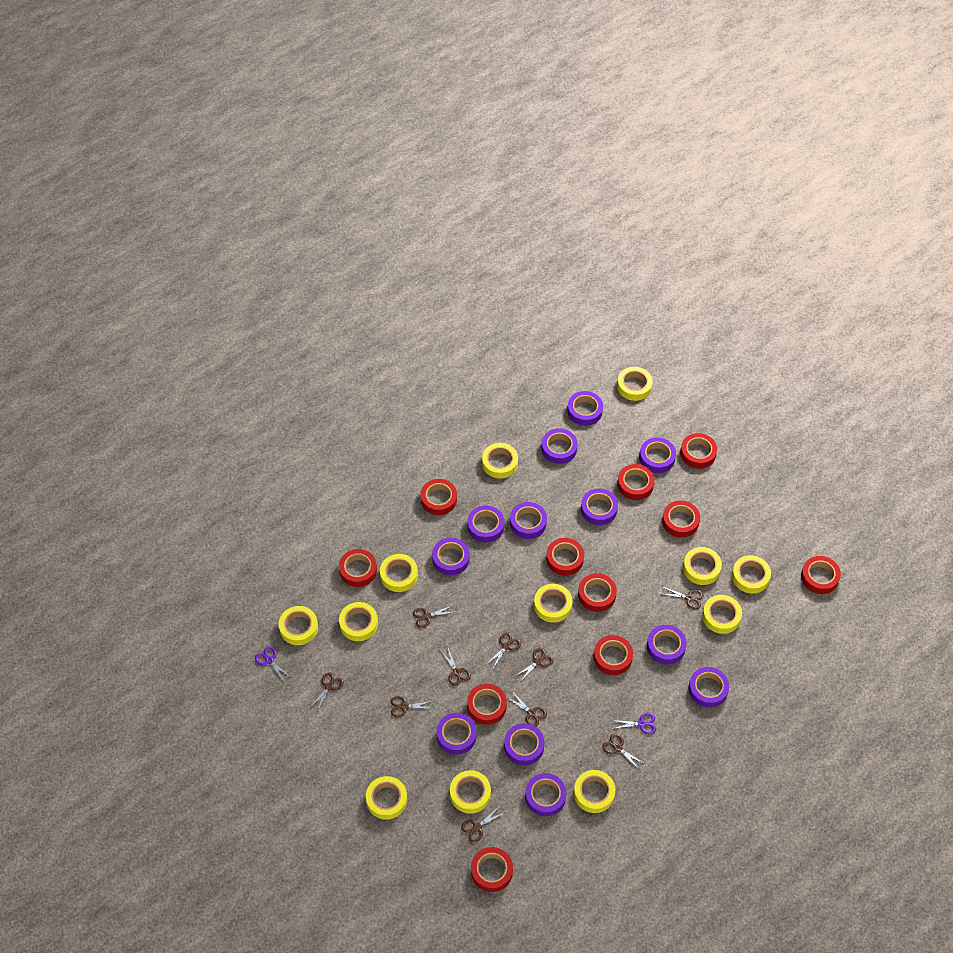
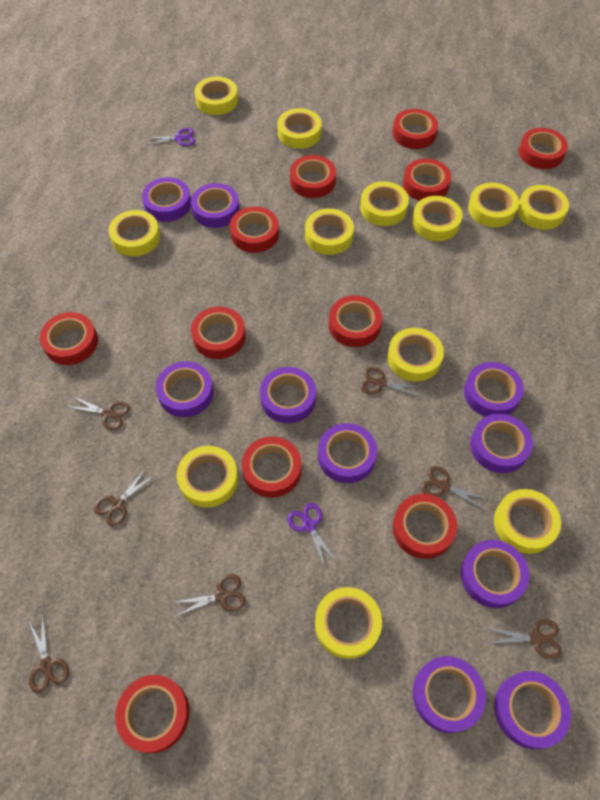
brown scissors: [311,672,344,713] [391,696,434,718] [413,605,454,628] [440,648,471,686] [461,807,506,842] [487,632,521,670] [506,693,547,727] [515,648,554,681] [602,734,645,769] [662,587,703,609] = 10 -> [29,614,69,693] [69,396,130,430] [94,468,155,527] [175,574,246,616] [360,367,423,397] [421,466,490,511] [486,619,562,659] = 7
purple tape: [432,538,470,575] [436,713,477,755] [467,505,504,543] [504,723,544,765] [510,502,547,539] [525,773,567,816] [541,428,578,464] [567,391,603,426] [581,489,618,525] [639,437,676,473] [647,625,687,664] [688,667,729,708] = 12 -> [142,177,191,222] [156,361,214,417] [191,183,240,228] [260,367,316,423] [318,423,377,483] [413,656,486,733] [461,540,530,608] [464,362,524,417] [470,414,533,473] [494,671,571,749] = 10

